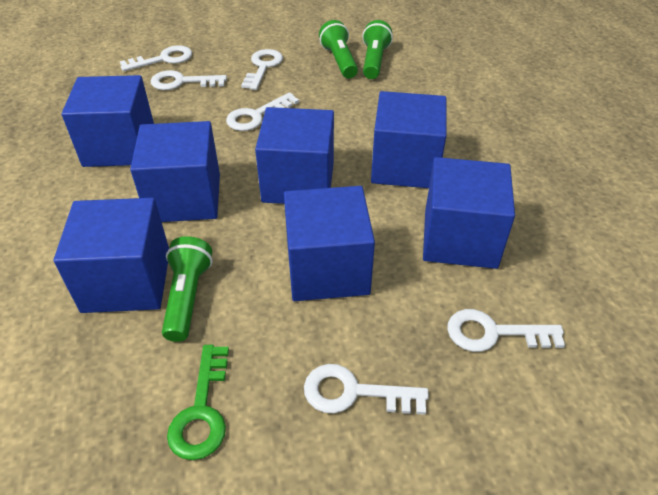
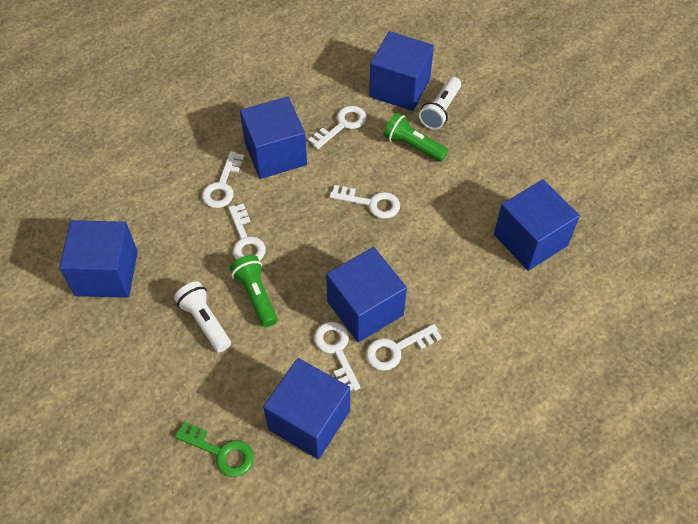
blue cube: [53,198,169,313] [62,75,154,167] [130,121,220,222] [255,107,334,204] [284,186,375,301] [371,91,446,188] [423,157,515,269] = 7 -> [59,220,138,298] [240,96,307,179] [263,358,350,459] [326,247,407,342] [369,31,434,111] [494,179,580,271] = 6
green flashlight: [162,236,213,342] [319,20,358,78] [362,20,393,79] = 3 -> [230,255,277,327] [383,113,448,162] = 2
white flashlight: none = 0 -> [174,281,231,352] [419,77,461,130] = 2

